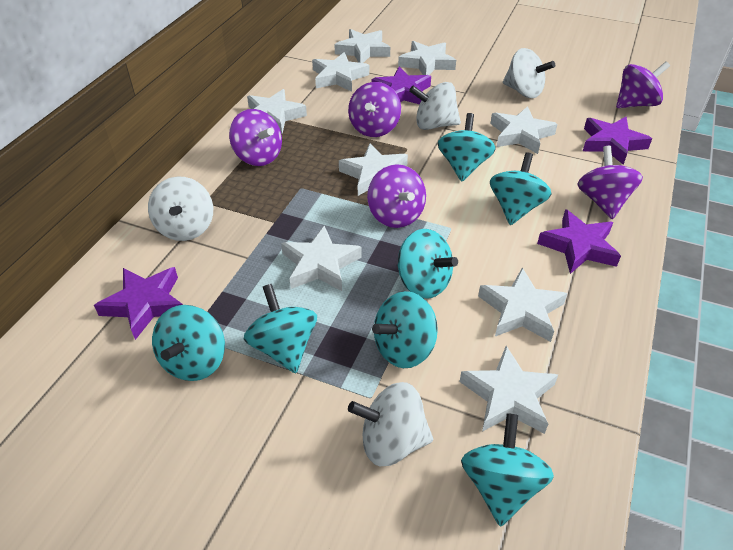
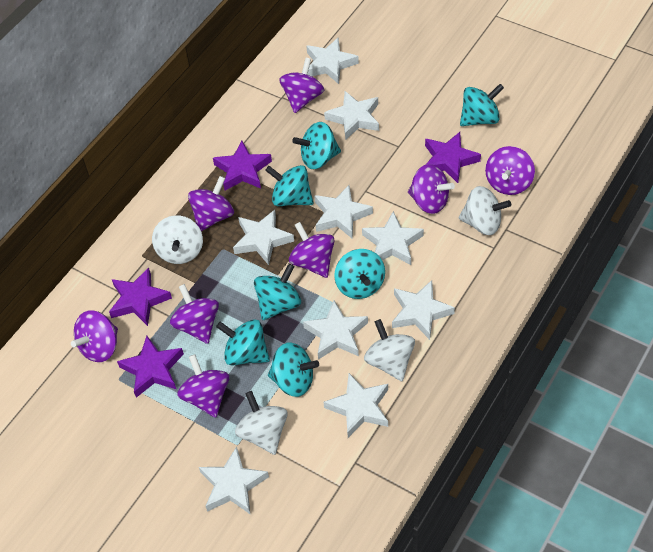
purple spinning top: [229,109,282,166] [348,82,401,137] [367,164,426,228] [578,146,643,219] [616,61,670,108] = 5 -> [71,310,118,362] [170,284,219,344] [177,354,229,418] [188,176,234,231] [279,58,324,113] [289,222,335,278] [408,164,455,214] [485,146,535,195] = 8

